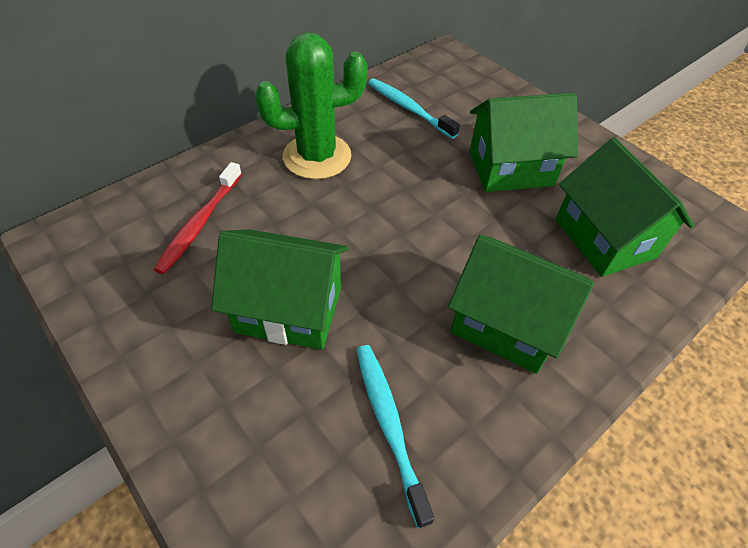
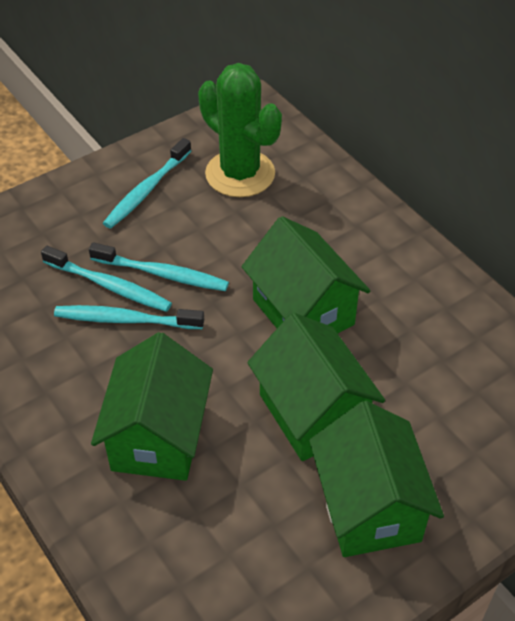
red toothbrush: [154,162,242,274] = 1 -> none = 0
turquoise toothbrush: [356,345,435,528] [368,78,460,139] = 2 -> [41,246,172,312] [54,305,204,329] [89,242,229,291] [103,138,191,229] = 4

